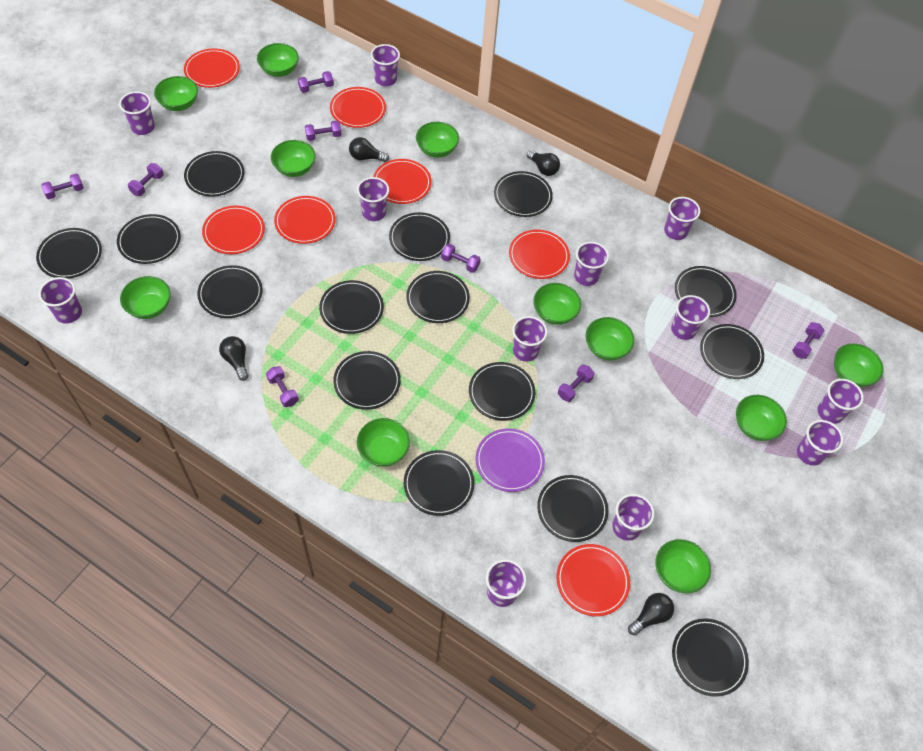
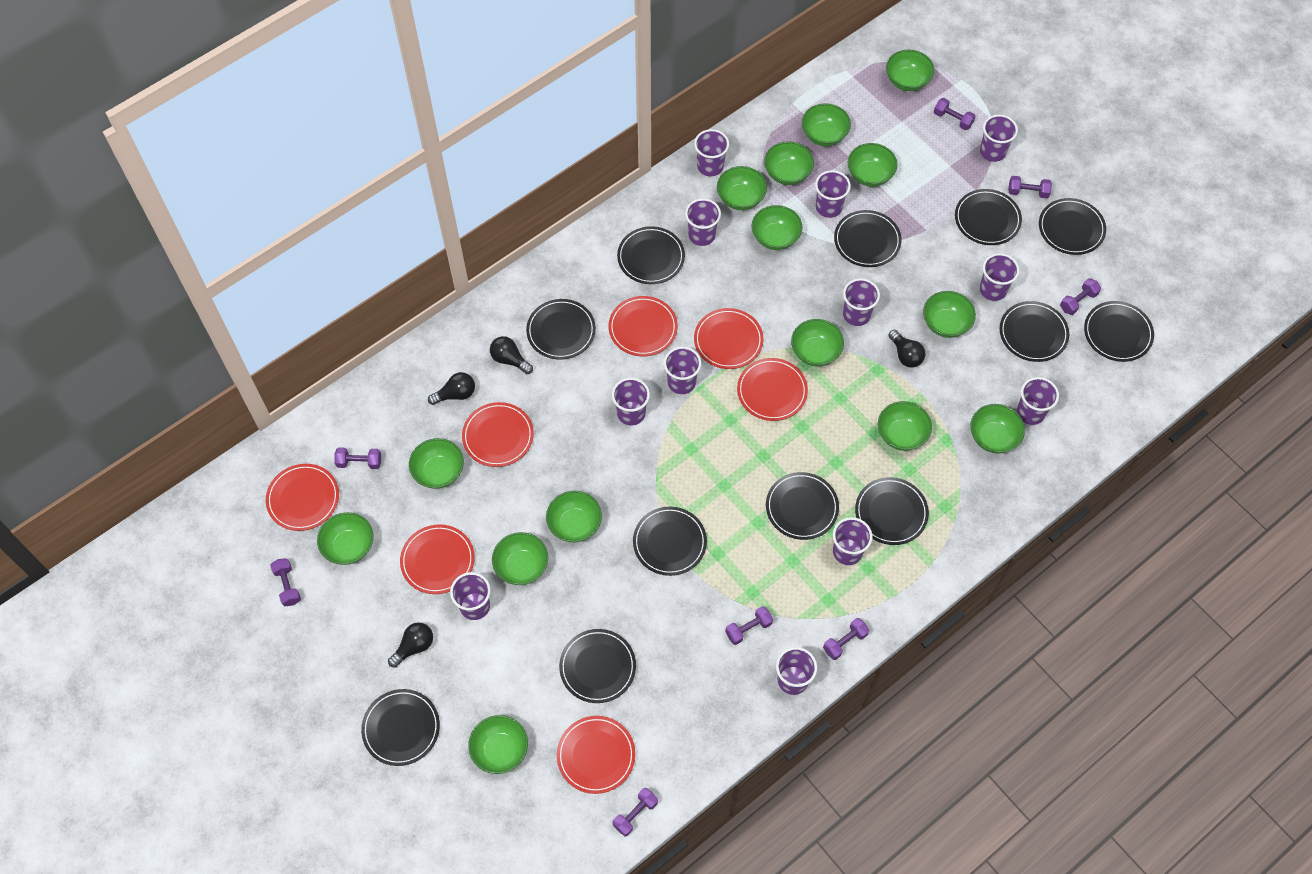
black plate: [36,228,102,279] [117,214,181,264] [184,151,244,197] [197,265,263,318] [319,280,384,334] [333,351,401,410] [389,212,450,261] [404,450,474,516] [406,271,470,323] [469,362,535,421] [494,171,553,217] [537,475,608,542] [672,618,749,697] [675,266,737,317] [700,324,764,379] = 15 -> [361,689,440,766] [526,299,596,360] [559,629,636,703] [617,226,685,284] [633,507,707,576] [766,472,839,540] [834,210,902,267] [855,477,929,545] [955,189,1022,245] [999,301,1069,362] [1039,198,1106,255] [1084,301,1154,362] = 12
green bowl: [120,276,171,319] [154,76,198,111] [257,43,299,77] [271,140,316,177] [357,418,410,467] [416,122,459,158] [533,283,581,325] [586,317,634,360] [655,539,711,593] [736,395,787,441] [834,343,884,387] = 11 -> [317,512,373,565] [409,438,464,489] [468,715,528,774] [492,532,548,585] [546,491,602,542] [717,166,767,210] [751,205,802,250] [764,141,814,185] [791,319,844,366] [802,103,851,146] [848,143,897,187] [878,401,932,451] [886,49,934,91] [923,291,976,338] [970,404,1025,454] = 15
purple plate: [475,428,545,492] = 1 -> none = 0

